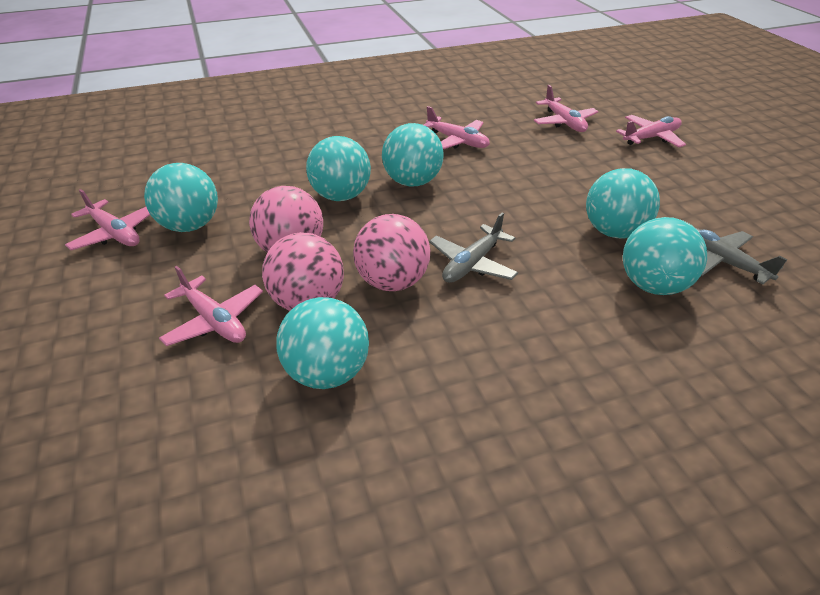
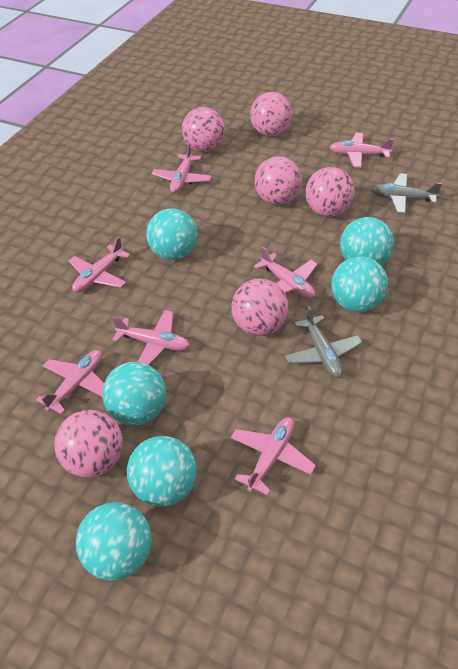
pink ball: [249,186,323,253] [262,232,344,311] [353,214,430,291] = 3 -> [54,410,123,478] [182,107,225,152] [231,279,288,336] [250,92,293,136] [255,156,302,205] [305,167,354,217] = 6
pink plane: [65,189,150,250] [159,266,263,346] [424,106,490,149] [534,85,598,132] [616,115,686,147] = 5 -> [36,350,104,414] [69,237,131,293] [112,310,190,365] [151,143,212,193] [231,418,316,495] [254,246,317,299] [330,132,394,168] = 7

